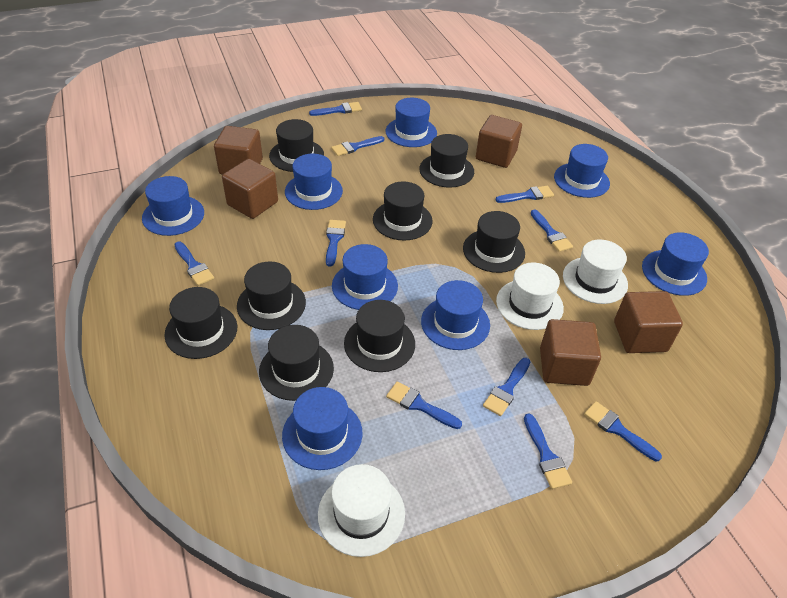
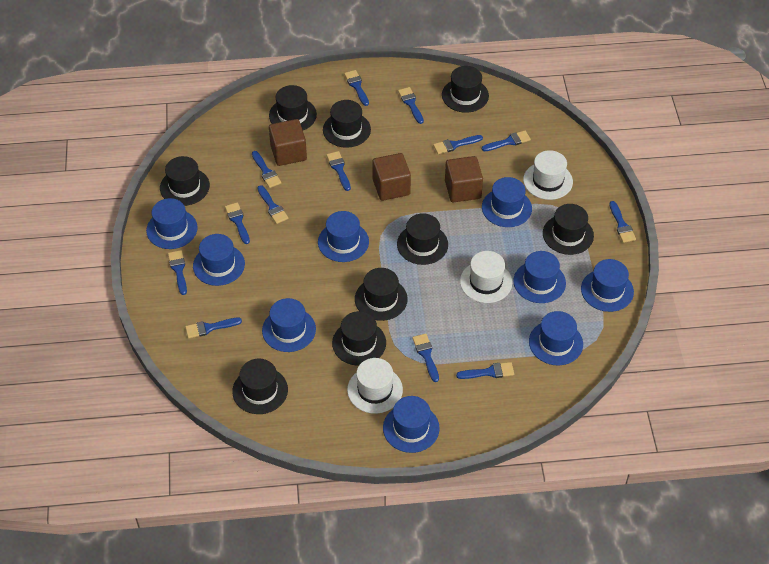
black hat: [164,287,237,359] [237,261,306,330] [259,325,334,401] [269,119,324,172] [344,300,415,372] [373,181,433,240] [419,134,474,188] [463,211,525,273] = 8 -> [160,156,210,206] [232,359,288,414] [269,85,317,130] [323,100,371,148] [332,311,386,366] [355,268,408,321] [397,213,448,265] [442,66,489,113] [543,204,594,255] = 9
blue brush: [174,242,214,286] [309,102,362,116] [326,220,346,267] [331,136,384,156] [386,382,462,429] [483,358,531,416] [495,186,554,203] [524,414,572,489] [531,209,573,252] [584,401,662,461] = 10 -> [168,250,187,295] [185,318,242,339] [225,202,250,244] [252,151,281,188] [257,185,289,224] [326,151,351,191] [344,70,369,106] [398,87,424,124] [412,334,439,382] [433,135,483,154] [456,362,514,379] [482,130,531,151] [609,201,636,243] = 13
blue hat: [142,176,204,236] [282,387,363,470] [285,154,343,210] [332,244,398,310] [386,98,437,147] [421,280,490,350] [554,144,610,198] [642,232,709,296] = 8 -> [146,198,198,249] [193,234,245,286] [262,298,316,352] [318,211,369,262] [383,396,440,453] [482,177,532,227] [513,251,566,303] [529,311,583,365] [581,259,634,312] = 9
brown cube: [214,126,263,175] [222,159,278,219] [476,115,522,168] [540,319,601,386] [614,291,683,353] = 5 -> [269,119,307,166] [372,153,411,201] [445,156,483,203] = 3

